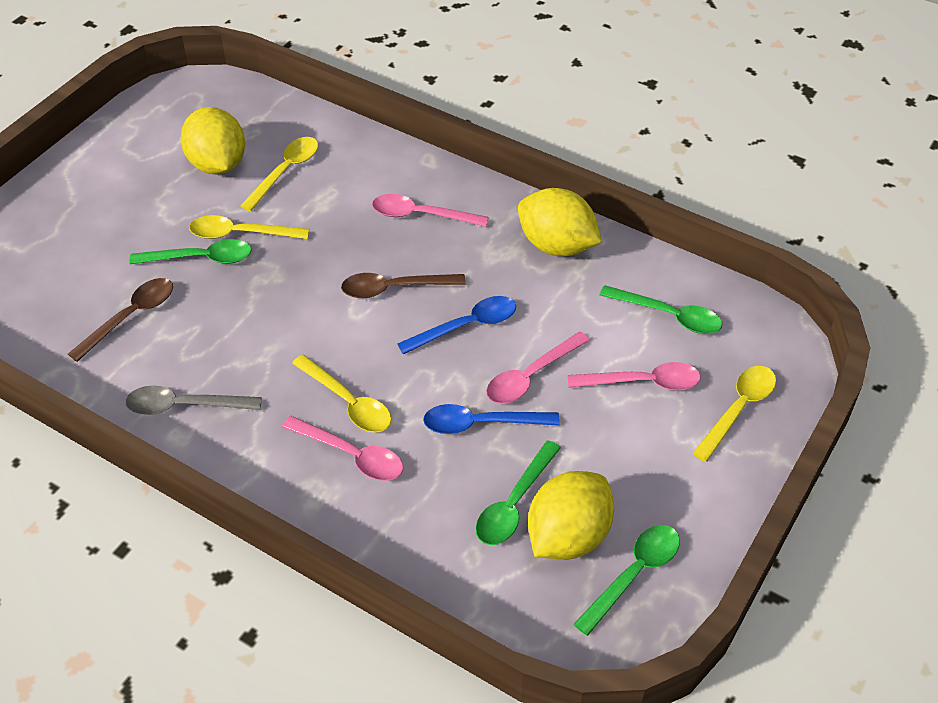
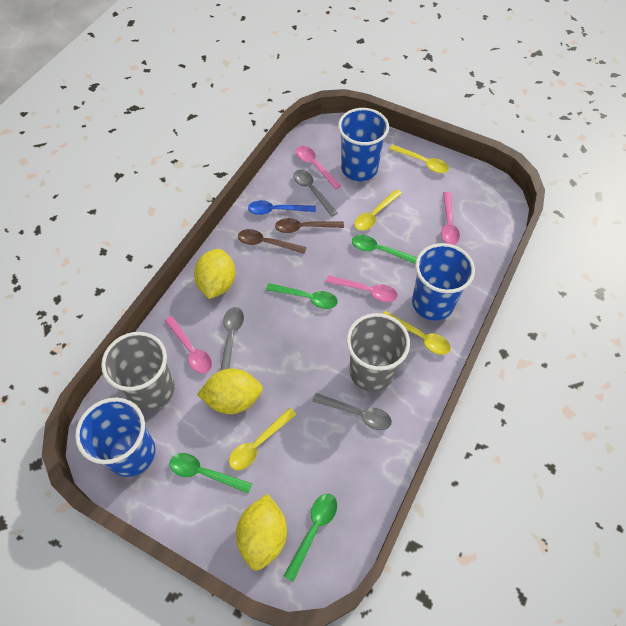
blue cup: none = 0 -> [75,398,155,477] [338,108,389,181] [412,243,475,321] = 3
blue spoon: [397,296,516,354] [423,404,560,434] = 2 -> [248,200,316,215] = 1
grey cup: none = 0 -> [101,332,175,410] [346,313,410,392] = 2
grey spoon: [125,385,262,415] = 1 -> [220,307,244,371] [293,170,338,217] [313,393,392,430] = 3

